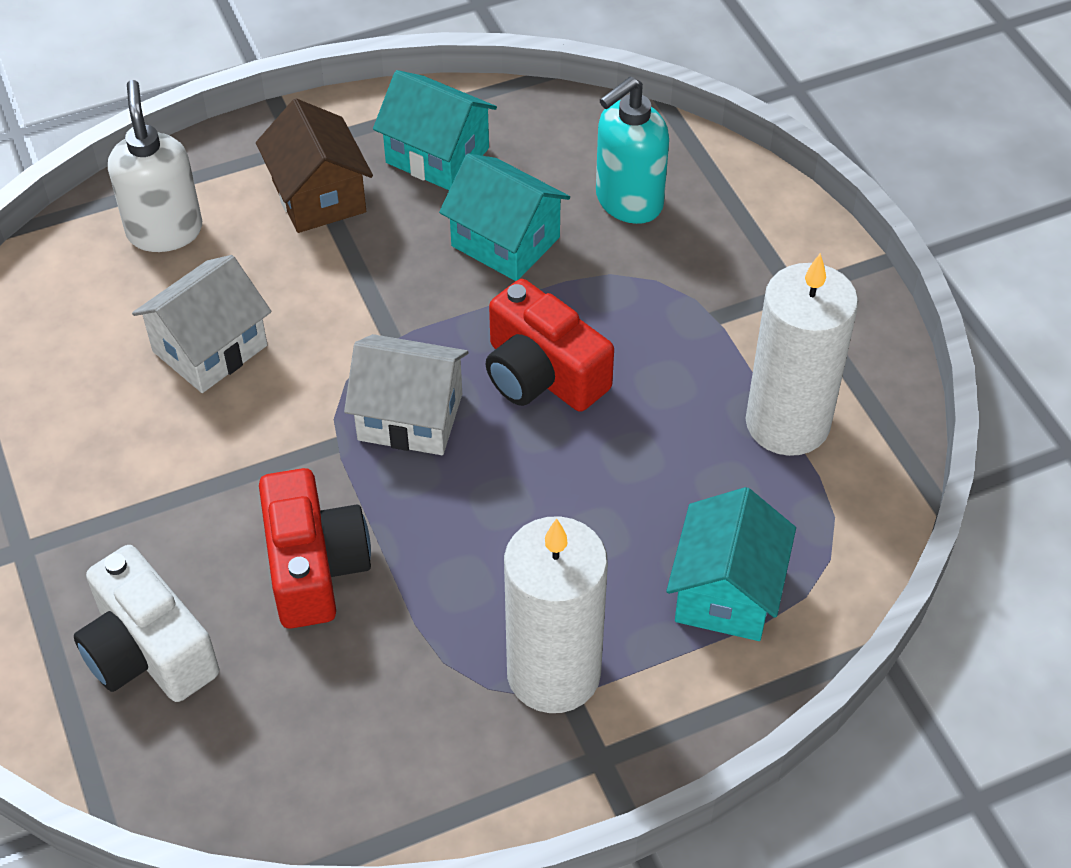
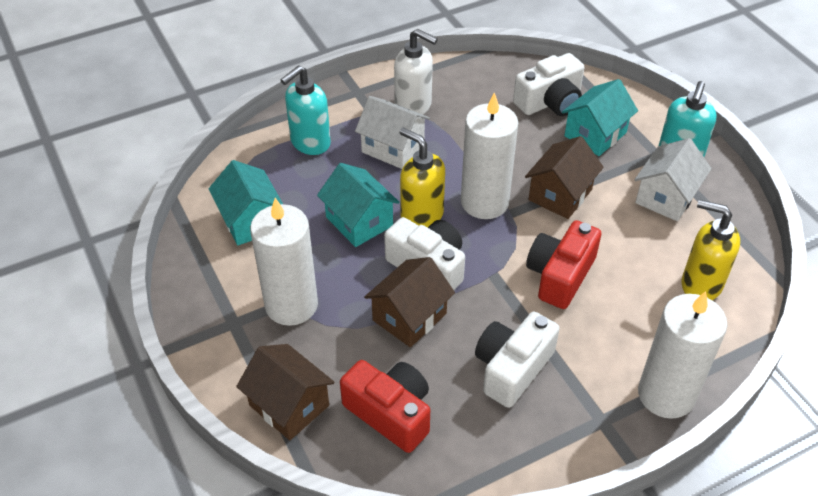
brown house: [256,99,373,233] = 1 -> [236,344,335,441] [364,257,455,347] [525,136,604,219] = 3
turquoise soap dispenser: [596,77,669,224] = 1 -> [281,65,331,155] [659,81,717,157] = 2
white camera: [74,545,219,702] = 1 -> [384,217,465,290] [475,312,560,408] [513,53,585,116] = 3
white candle: [504,516,608,713] [746,253,858,456] = 2 -> [250,198,318,326] [461,92,518,219] [638,291,728,419] = 3
yellow soap dispenser: none = 0 -> [399,128,445,228] [681,199,740,300] = 2

